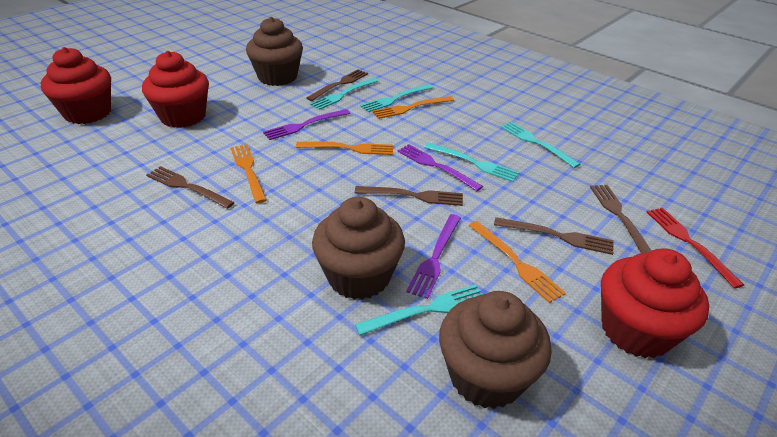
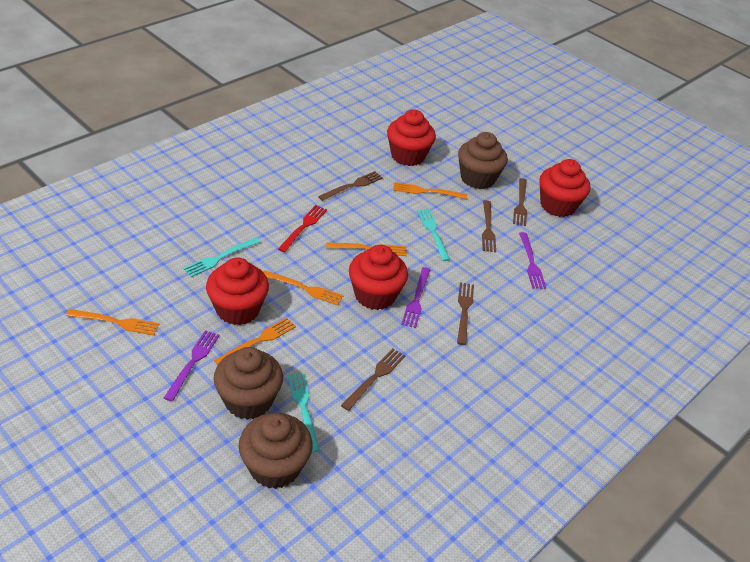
orange fork: [230,144,267,203] [296,142,393,155] [372,96,454,119] [469,221,566,303] = 4 -> [66,309,159,336] [214,317,296,365] [263,270,344,306] [326,242,407,256] [393,182,467,199] = 5
red cupcake: [41,47,111,124] [142,51,209,128] [601,248,709,358] = 3 -> [206,257,269,325] [349,245,408,310] [387,109,436,166] [539,159,590,217] = 4
turquoise fork: [310,78,379,110] [355,284,482,335] [360,84,434,112] [424,143,520,182] [501,122,581,168] = 5 -> [183,237,260,277] [287,372,320,453] [417,209,450,261] = 3

